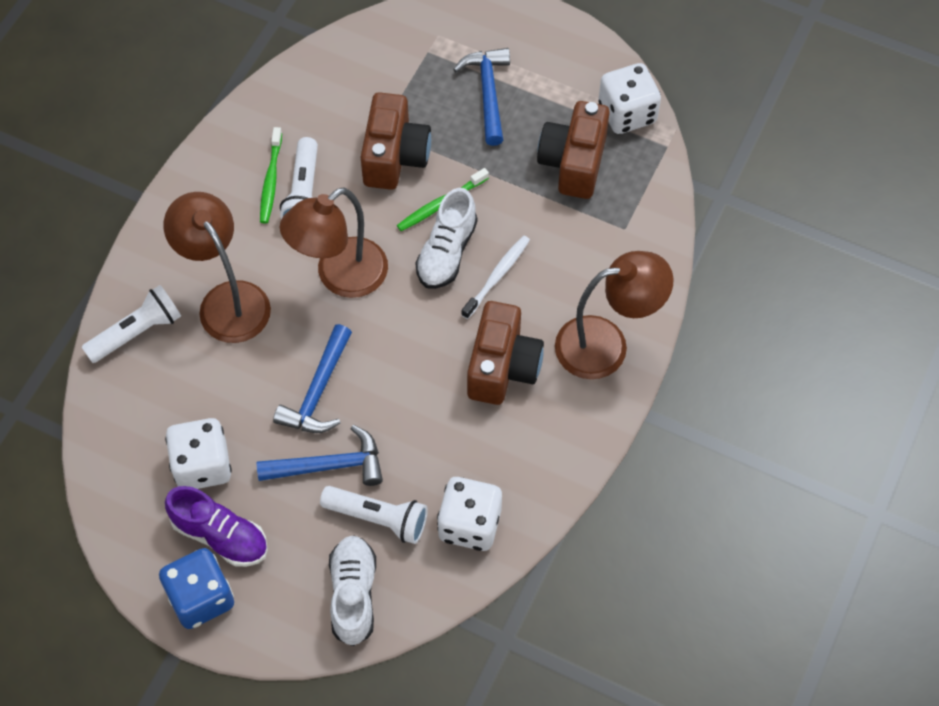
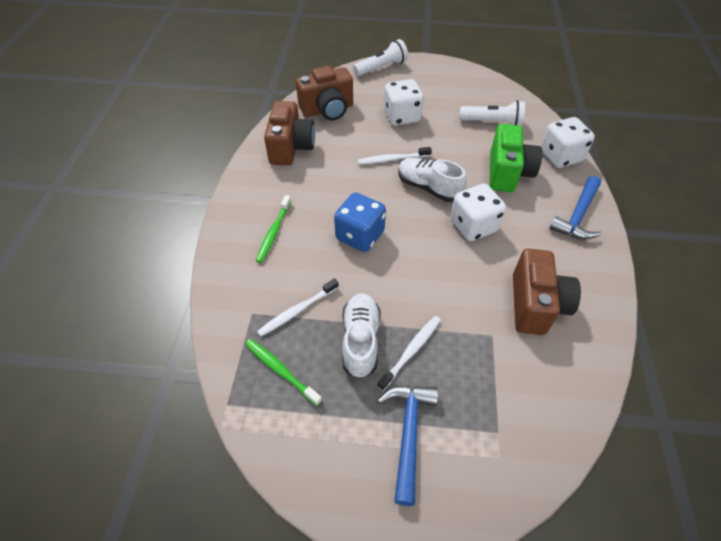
blue hammer: [257,425,383,486] [273,324,352,433] [453,48,510,146] = 3 -> [377,385,438,506] [549,176,601,240] = 2
brown lamp: [163,192,271,343] [280,188,388,298] [555,251,674,379] = 3 -> none = 0
green camera: none = 0 -> [490,124,542,192] = 1
purple shoe: [165,486,268,567] = 1 -> none = 0
white flashlight: [82,285,181,363] [280,137,318,219] [320,486,428,544] = 3 -> [353,39,408,76] [460,100,525,126] = 2
white toothbrush: [461,235,530,319] = 1 -> [257,278,339,336] [358,147,432,165] [377,316,441,391] = 3

